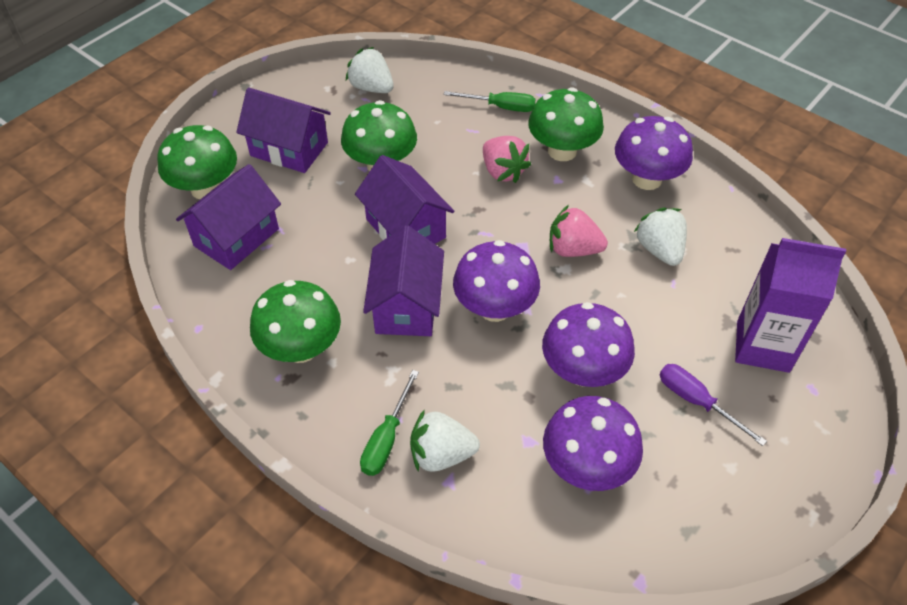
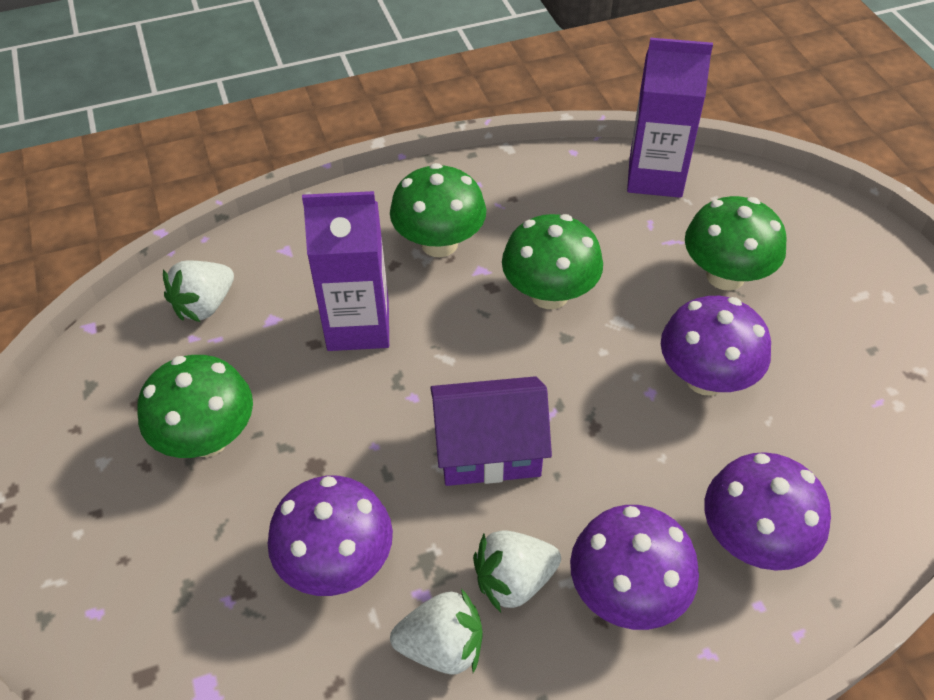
green screwdriver: [360,370,419,476] [444,91,536,112] = 2 -> none = 0
pink strawberry: [483,136,531,183] [550,205,608,257] = 2 -> none = 0
purple carton: [735,238,846,373] = 1 -> [302,191,389,351] [627,38,713,198] = 2
purple house: [176,164,281,270] [236,87,331,173] [355,155,454,244] [363,225,444,336] = 4 -> [430,376,552,486] = 1
purple screwdriver: [660,364,767,446] = 1 -> none = 0

